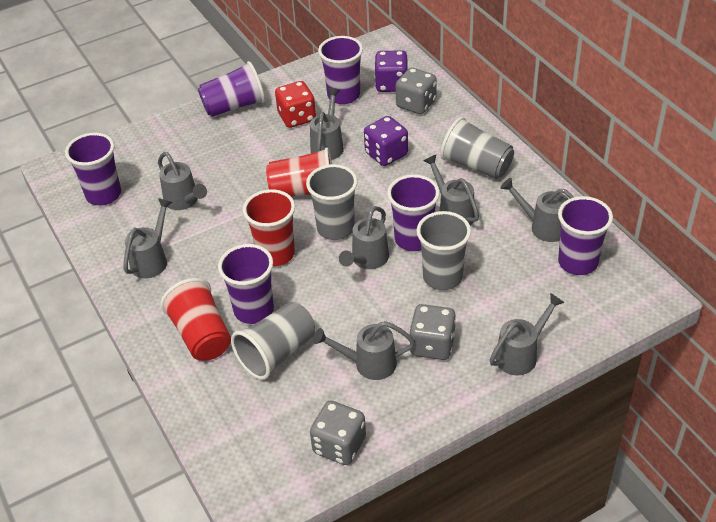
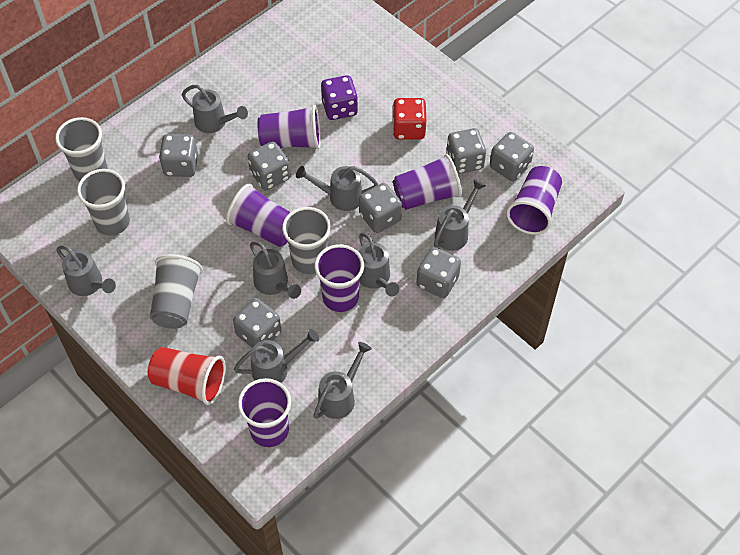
grey dice: [310,401,366,465] [396,68,437,114] [409,304,456,360] = 3 -> [159,134,198,177] [233,298,281,348] [247,141,291,191] [359,183,402,233] [417,247,461,298] [446,128,486,174] [490,132,534,181] = 7
purple dice: [364,116,408,166] [374,50,408,92] = 2 -> [321,75,358,120] = 1
red cup: [160,278,231,361] [243,189,295,266] [266,147,332,197] = 3 -> [148,347,226,405] = 1

